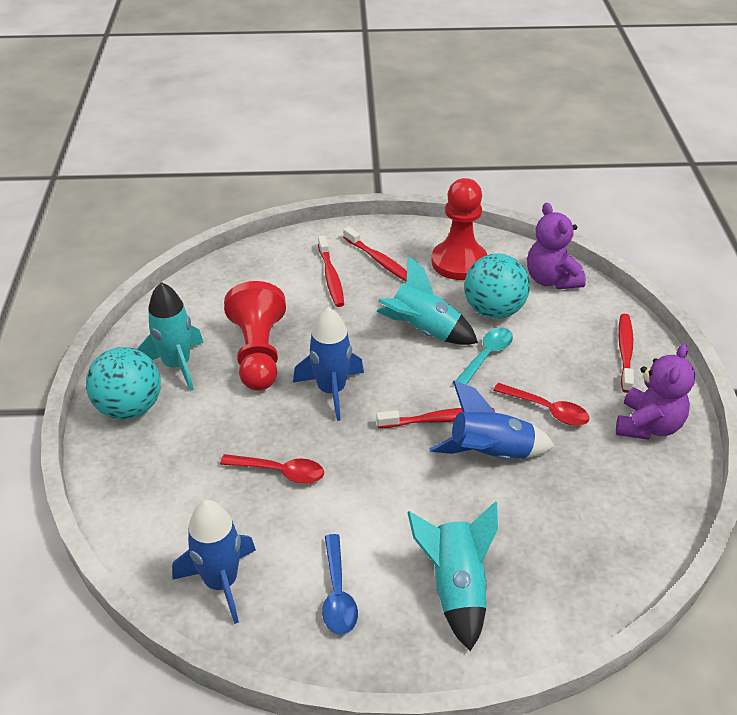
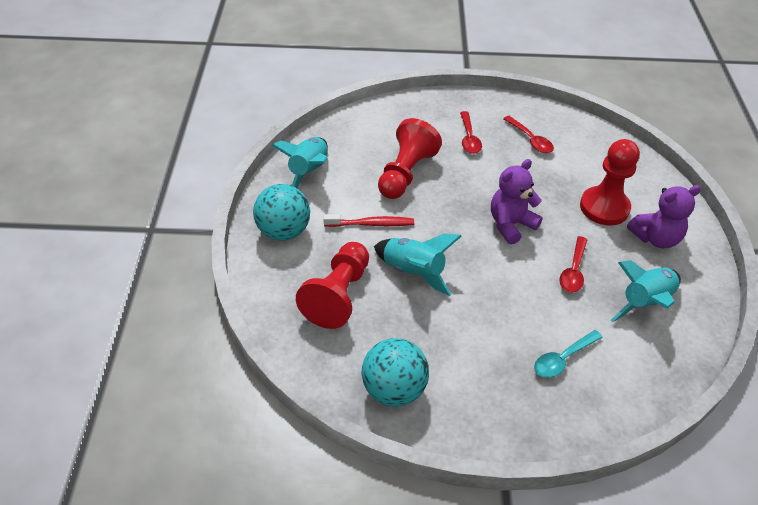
blue rocket: [172,500,256,624] [293,307,364,421] [430,381,555,460] = 3 -> none = 0
blue spoon: [322,534,358,635] = 1 -> none = 0
red pawn: [224,281,286,391] [432,178,487,280] = 2 -> [296,242,369,329] [378,118,442,199] [580,139,640,226] = 3
red spoon: [220,454,324,484] [493,383,589,426] = 2 -> [460,111,482,154] [503,116,554,153] [559,236,588,293] = 3
red toothbrush: [318,235,344,307] [343,226,407,281] [376,408,495,428] [618,314,634,393] = 4 -> [323,214,414,227] = 1

